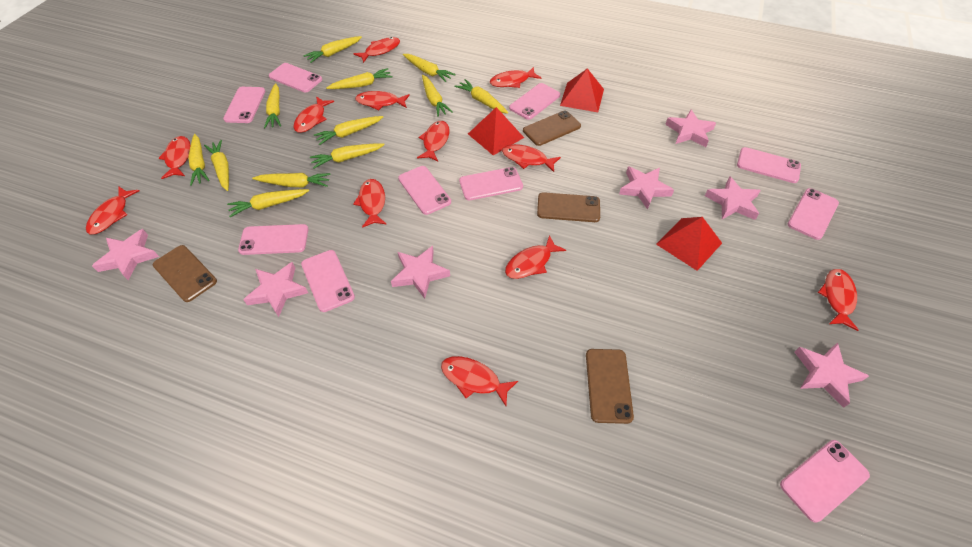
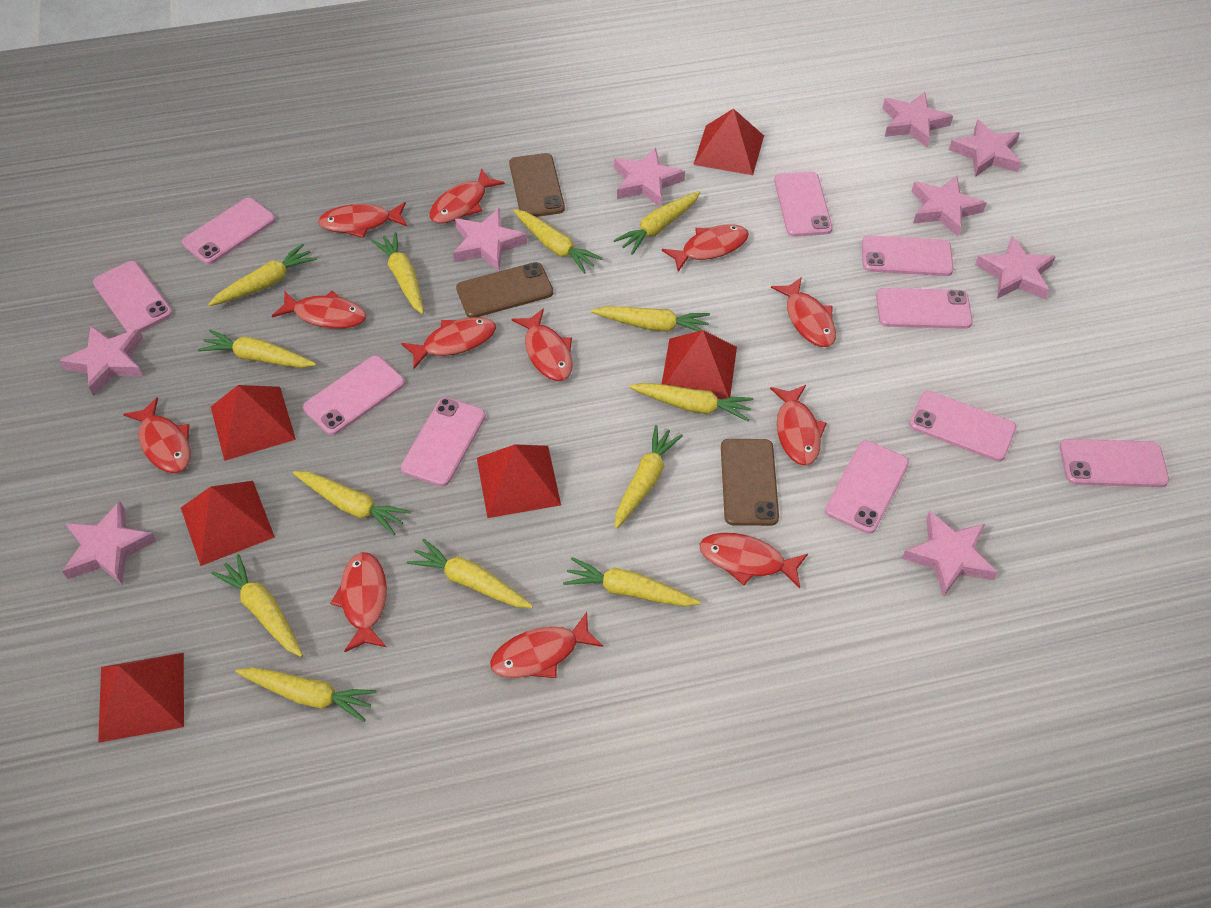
brown phone: [153,245,217,302] [523,110,581,146] [537,192,600,222] [586,349,634,424] = 4 -> [456,262,553,318] [509,153,565,217] [721,439,779,526] = 3
pink star: [92,229,159,280] [243,262,308,317] [391,246,450,299] [619,166,674,210] [665,109,716,147] [705,176,761,220] [794,342,869,408] = 7 -> [59,326,143,396] [62,501,157,585] [453,208,527,271] [614,148,685,207] [882,92,953,148] [902,511,998,597] [912,176,986,236] [949,119,1021,177] [975,236,1056,300] = 9
red pyramid: [468,107,524,155] [560,68,604,112] [656,217,722,271] = 3 -> [98,653,184,743] [181,481,275,566] [211,385,296,461] [477,444,561,518] [662,330,737,399] [693,108,764,175] = 6
yellow carrot: [188,134,209,186] [204,140,229,191] [227,189,309,217] [252,173,331,187] [264,83,281,128] [303,36,362,63] [310,143,385,169] [314,116,383,145] [326,68,393,89] [403,54,456,82] [422,75,453,117] [454,79,508,114] = 12 -> [198,330,316,368] [208,244,317,306] [211,554,303,657] [236,668,376,722] [293,471,411,535] [371,232,424,314] [407,539,533,608] [513,209,603,274] [563,557,701,606] [591,307,710,332] [614,191,701,255] [615,425,683,529] [629,383,753,421] = 13

